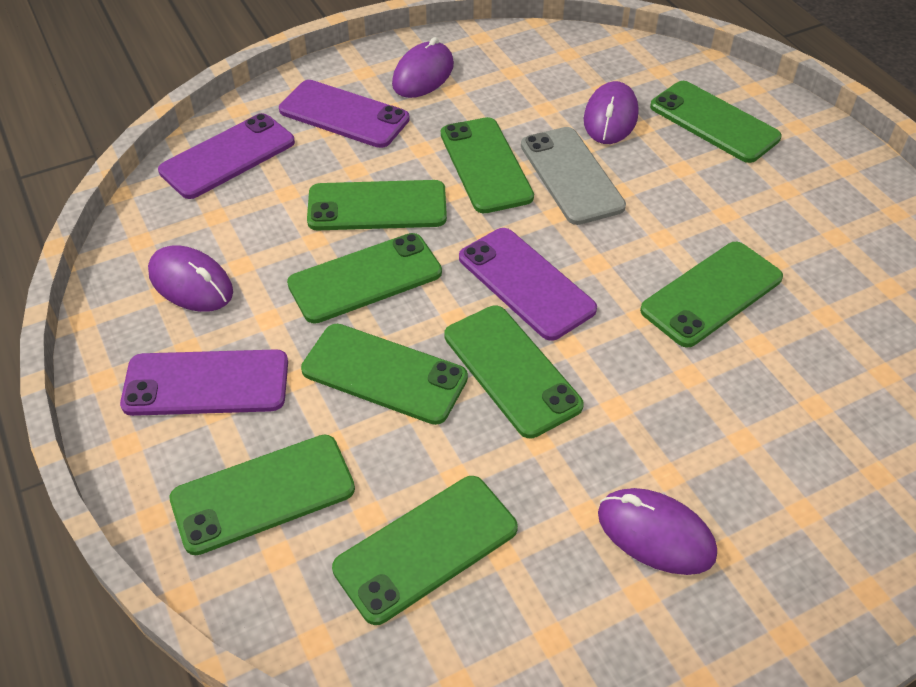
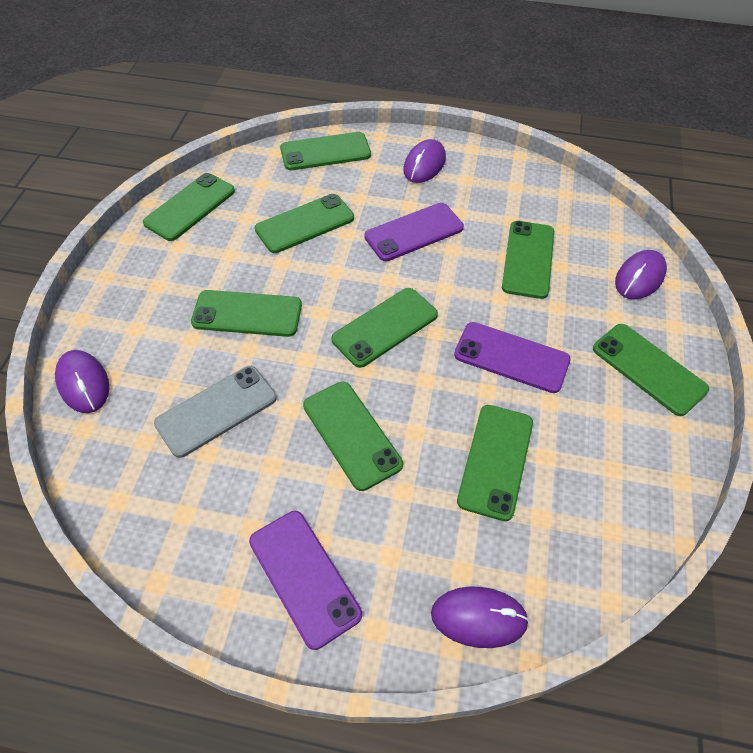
purple phone: [120,349,288,416] [158,113,295,199] [279,80,410,148] [459,228,597,341] = 4 -> [249,511,362,650] [364,203,464,261] [454,322,571,393] = 3

